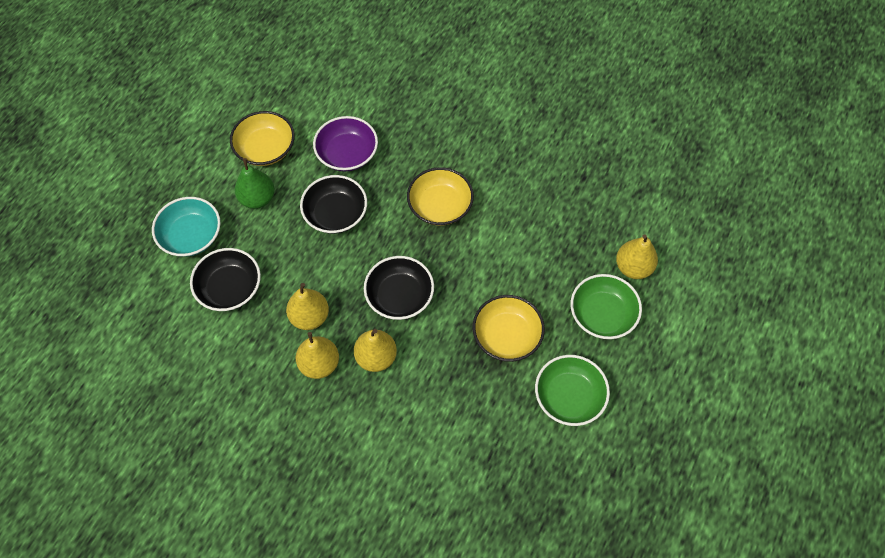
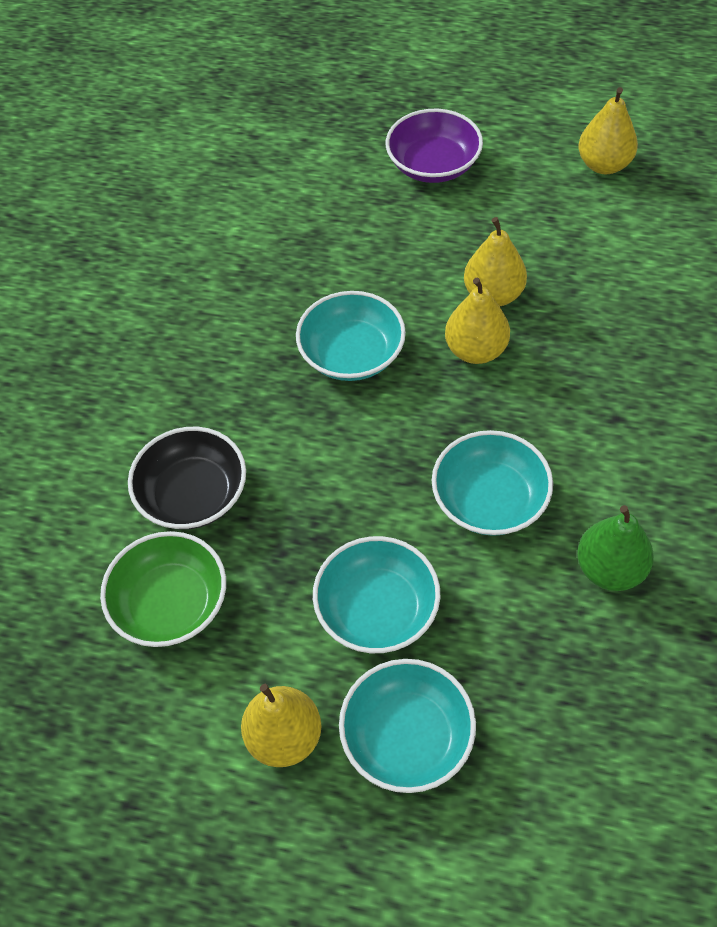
black bowl: [190,248,261,311] [300,175,367,234] [364,256,434,320] = 3 -> [128,427,246,530] = 1
green bowl: [535,355,610,426] [571,274,642,339] = 2 -> [100,531,226,647] = 1
turquoise bowl: [152,197,221,257] = 1 -> [296,291,406,381] [313,536,440,653] [339,659,476,793] [432,430,553,536] = 4
yellow bowl: [230,111,295,166] [407,167,474,226] [473,295,545,362] = 3 -> none = 0

